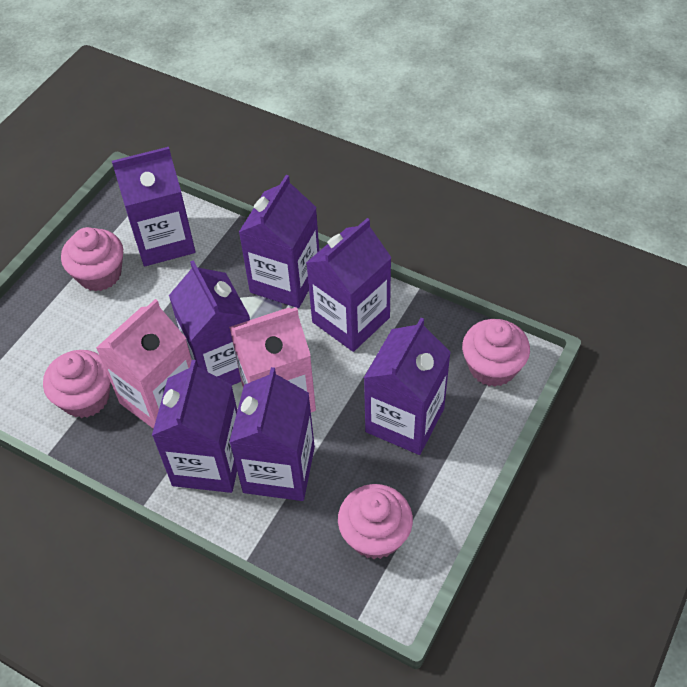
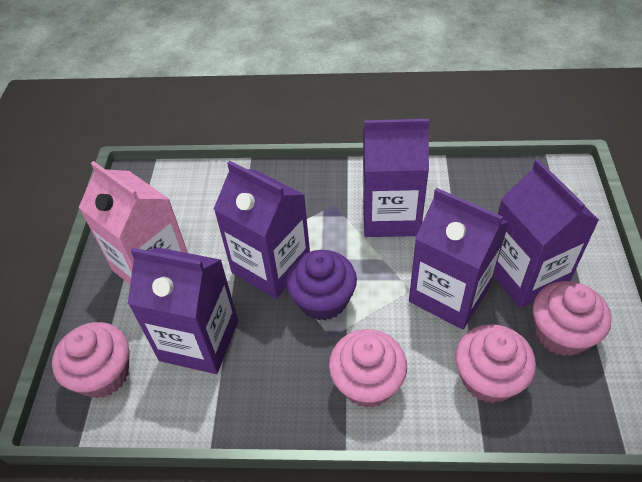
pink carton: [96,299,192,429] [229,307,316,412] = 2 -> [79,161,188,285] = 1
purple carton: [112,147,195,266] [152,360,237,493] [169,260,250,385] [229,367,315,501] [239,175,319,308] [306,218,392,352] [364,318,451,455] = 7 -> [128,247,238,374] [214,161,310,299] [363,119,429,237] [409,188,509,329] [493,159,599,308] = 5
purple cupcake: none = 0 -> [286,250,357,321] = 1

